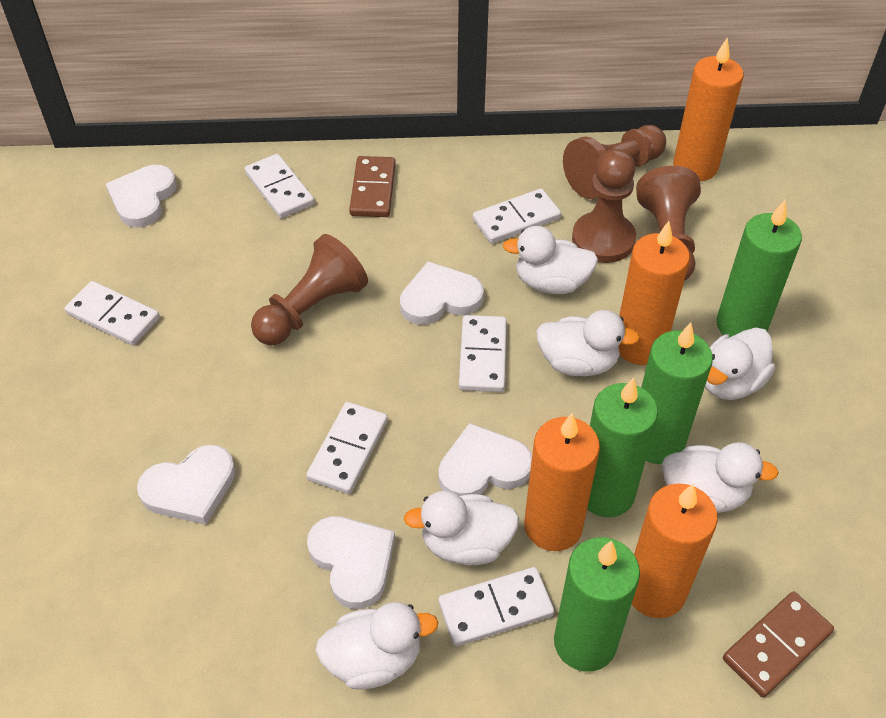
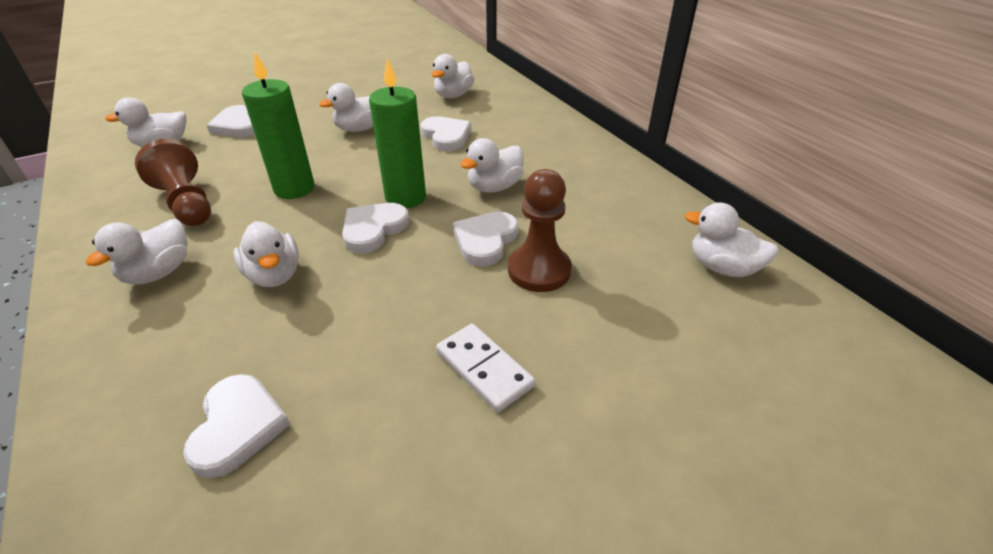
brown domino: [349,156,396,217] [723,591,834,698] = 2 -> none = 0
brown pawn: [251,234,368,345] [563,125,666,199] [572,149,636,263] [636,166,701,281] = 4 -> [135,139,211,226] [508,169,572,292] = 2
green candle: [554,537,640,672] [587,377,658,517] [641,323,713,464] [716,200,802,337] = 4 -> [242,51,314,199] [369,58,426,208] = 2
orange candle: [524,413,600,551] [618,221,690,365] [632,483,718,618] [673,38,744,181] = 4 -> none = 0
white domino: [65,281,160,345] [245,154,314,218] [306,402,388,494] [438,567,554,646] [459,315,507,392] [473,188,561,244] = 6 -> [436,324,535,412] = 1
white duck: [315,602,439,690] [404,491,519,565] [503,226,598,294] [536,310,640,376] [662,442,779,513] [705,328,775,400] = 6 -> [86,219,187,285] [105,97,187,147] [233,221,299,287] [319,83,373,132] [432,54,474,98] [460,138,524,193] [685,202,779,277] = 7

